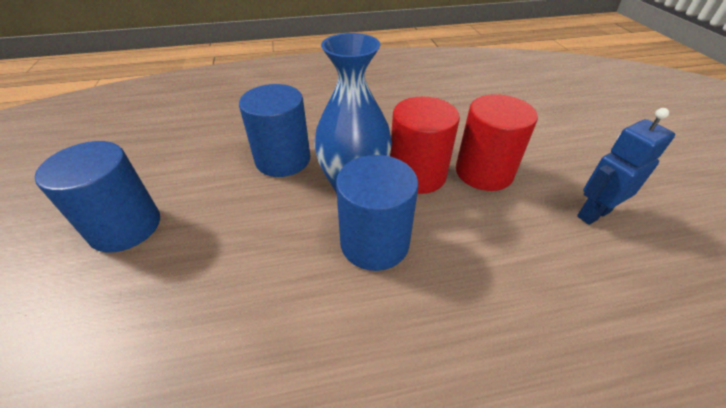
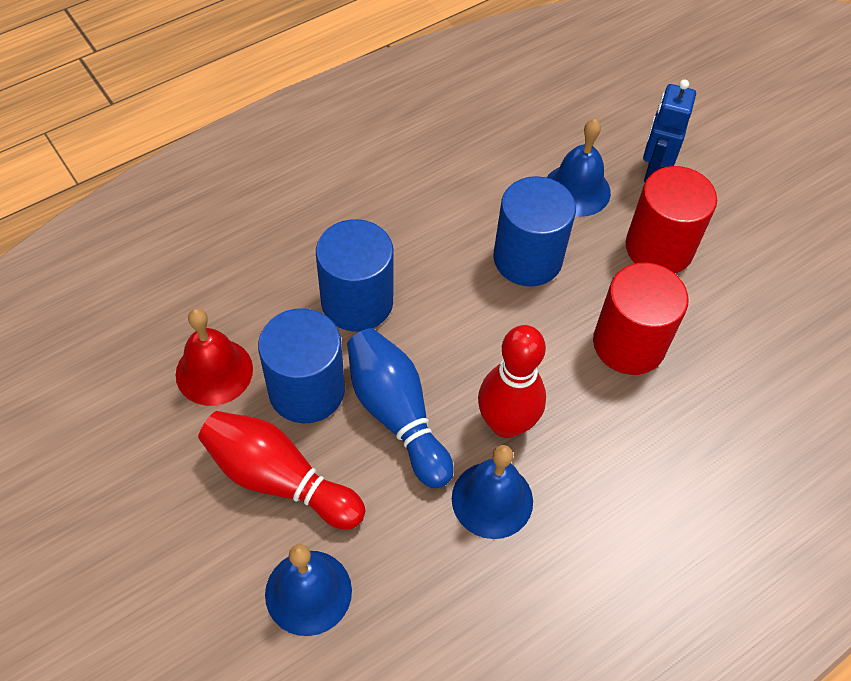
blue bell: none = 0 -> [265,544,352,636] [452,445,533,539] [547,119,611,217] = 3
blue bowling pin: none = 0 -> [347,328,453,489] = 1
blue vase: [314,33,392,194] = 1 -> none = 0
red bell: none = 0 -> [176,308,253,406] = 1
red bowling pin: none = 0 -> [198,411,366,529] [478,325,546,438] = 2

